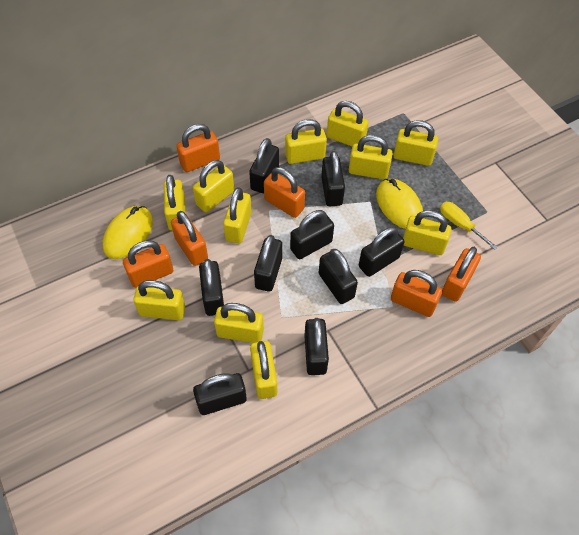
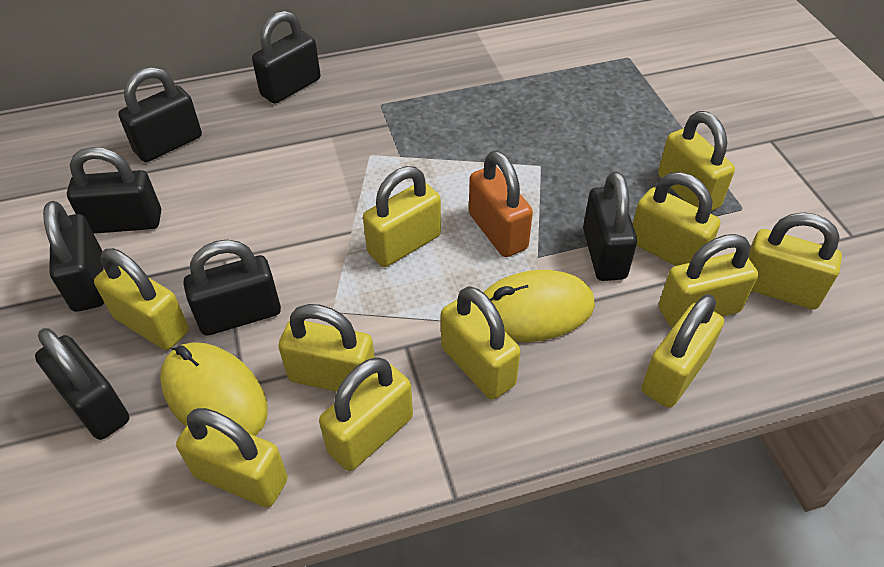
black padlock: [193,373,247,415] [199,259,224,316] [249,138,279,193] [254,235,282,292] [290,210,334,259] [304,318,329,375] [319,249,358,304] [321,151,345,206] [359,227,404,277] = 9 -> [35,328,129,440] [43,201,104,312] [67,147,161,234] [118,67,202,162] [183,240,281,336] [252,11,321,104] [583,171,637,281] = 7
orange padlock: [123,240,173,288] [171,211,208,266] [176,124,220,172] [264,167,305,218] [391,270,442,317] [442,247,481,302] = 6 -> [469,151,533,257] = 1
yellow screwdriver: [440,202,498,250] = 1 -> none = 0

